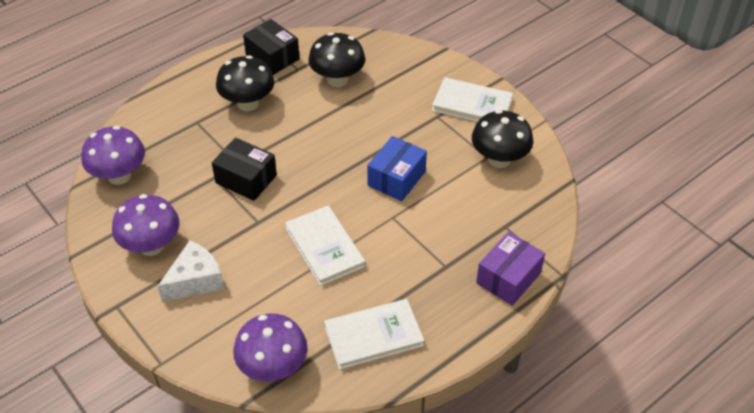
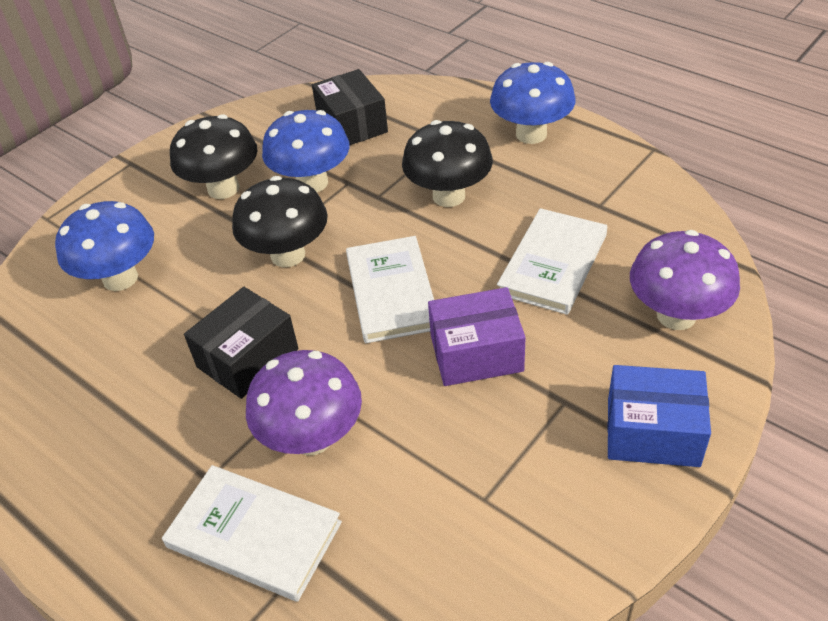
blue mushroom: none = 0 -> [55,201,154,291] [262,110,350,192] [490,62,576,144] = 3
purple mushroom: [81,126,145,185] [112,194,180,256] [233,313,308,382] = 3 -> [246,350,362,456] [630,230,740,330] = 2
white cheese: [157,240,224,302] = 1 -> none = 0

